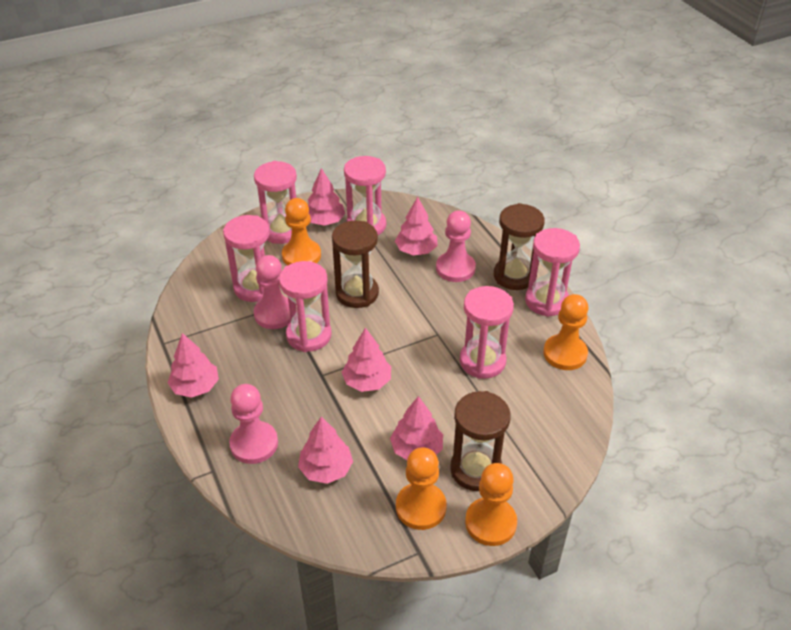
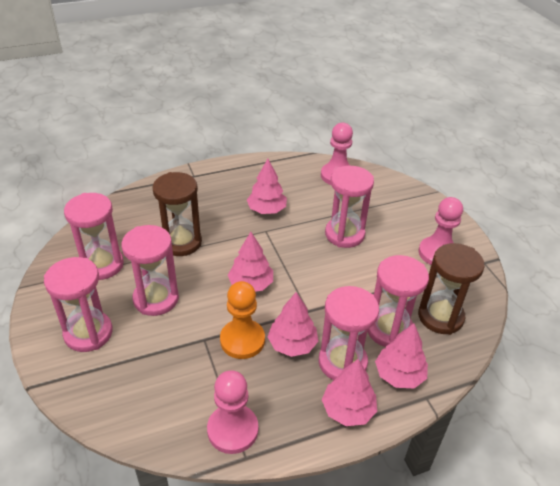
brown hourglass: [332,221,379,308] [450,391,511,491] [494,203,545,290] = 3 -> [152,172,202,256] [418,243,485,335] = 2
orange pawn: [282,198,321,266] [396,447,447,530] [465,463,517,546] [543,294,588,370] = 4 -> [220,281,265,359] = 1
pink tree: [168,333,219,398] [298,417,353,484] [308,168,345,226] [342,328,391,392] [390,396,443,460] [395,197,438,255] = 6 -> [228,232,273,292] [247,159,287,214] [268,292,319,357] [322,359,377,426] [375,324,428,388] = 5

